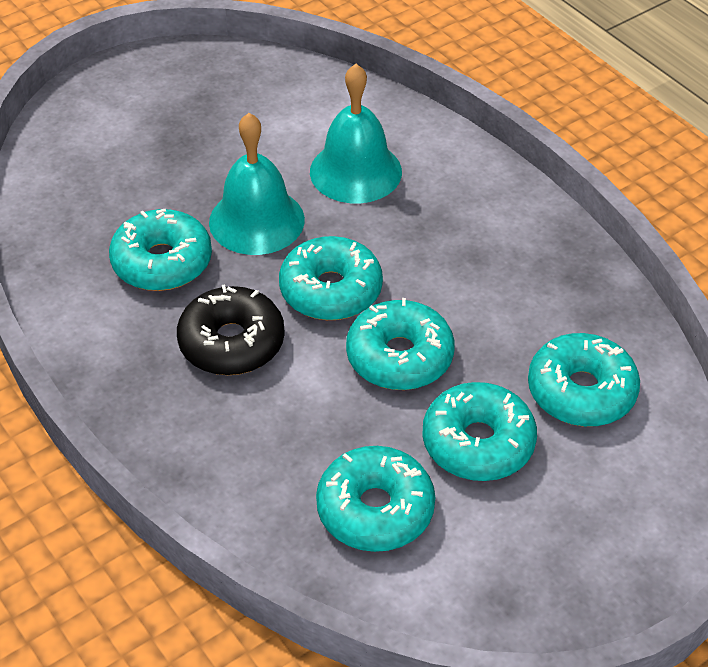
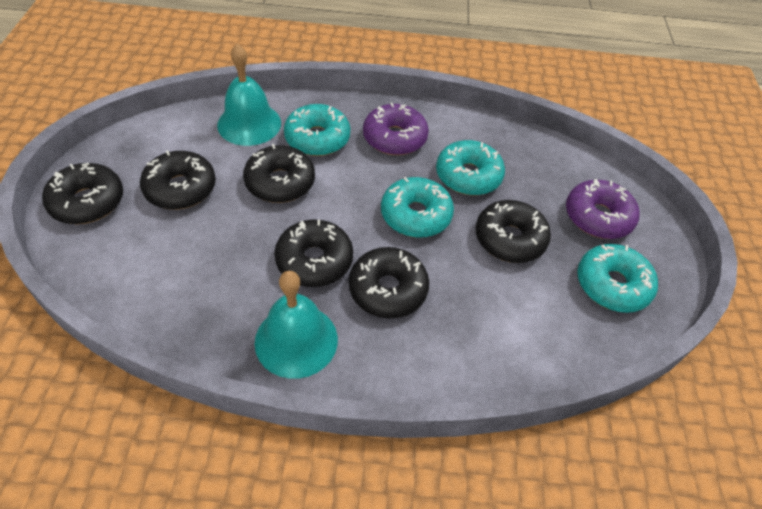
black donut: [177,285,285,375] = 1 -> [42,163,123,224] [140,150,216,210] [243,144,315,203] [274,219,353,287] [349,247,429,318] [476,200,551,263] = 6
purple donut: none = 0 -> [363,103,429,155] [566,179,639,239] = 2
turquoise donut: [109,209,212,291] [279,236,383,320] [316,446,435,552] [346,298,455,390] [422,382,537,481] [528,333,640,427] = 6 -> [284,104,350,156] [381,177,454,238] [436,140,505,195] [577,244,658,313] = 4

